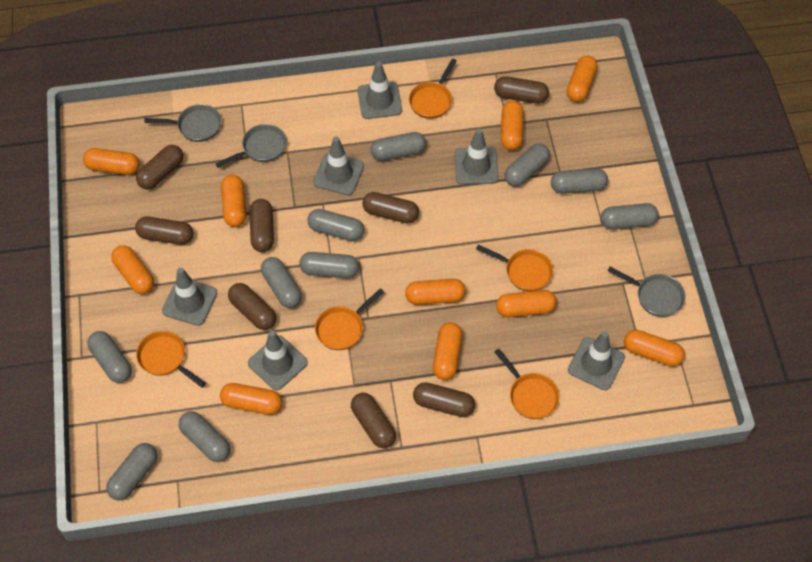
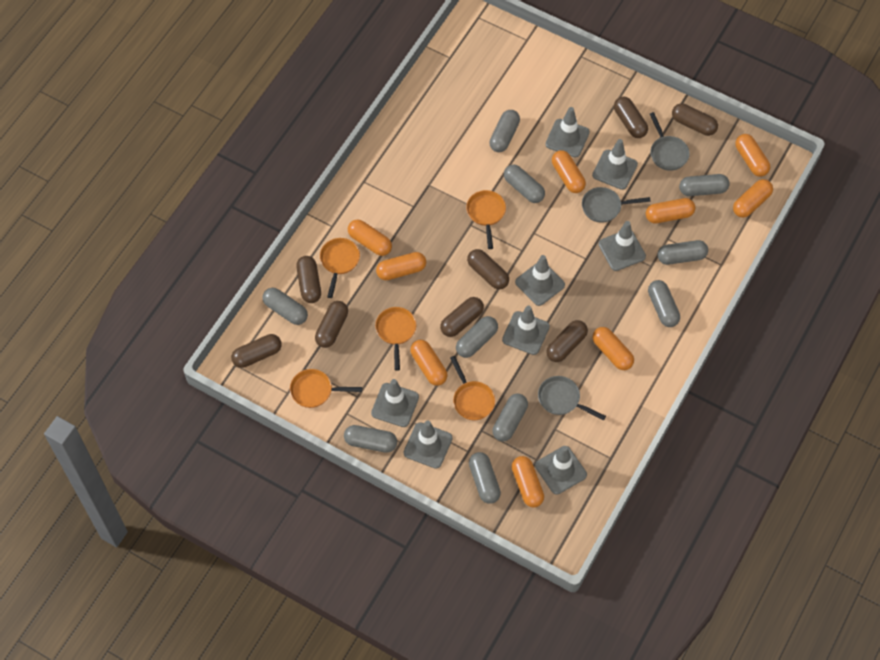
grey traffic cone: [162,267,217,326] [248,330,308,390] [313,137,364,195] [357,61,402,119] [454,128,499,185] [568,331,625,390] = 6 -> [371,379,419,427] [403,420,453,469] [502,306,550,355] [515,255,565,306] [535,446,587,495] [545,107,590,158] [592,139,638,190] [599,221,646,271] = 8
orange capsule: [83,148,140,175] [111,245,154,294] [220,383,282,415] [221,175,246,227] [405,279,466,305] [433,322,462,380] [496,290,557,317] [501,101,524,151] [567,56,598,102] [624,330,685,367] = 10 -> [348,219,392,256] [376,252,426,280] [410,340,447,386] [512,456,544,507] [552,150,586,193] [593,327,634,370] [646,198,695,223] [733,179,773,218] [735,134,770,177] = 9

